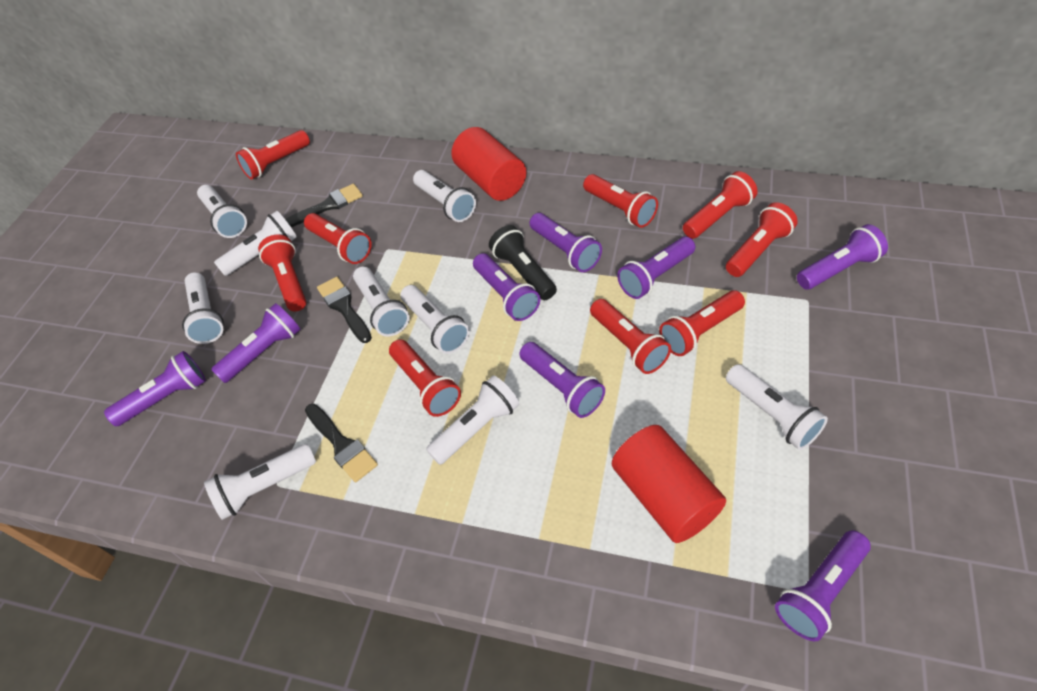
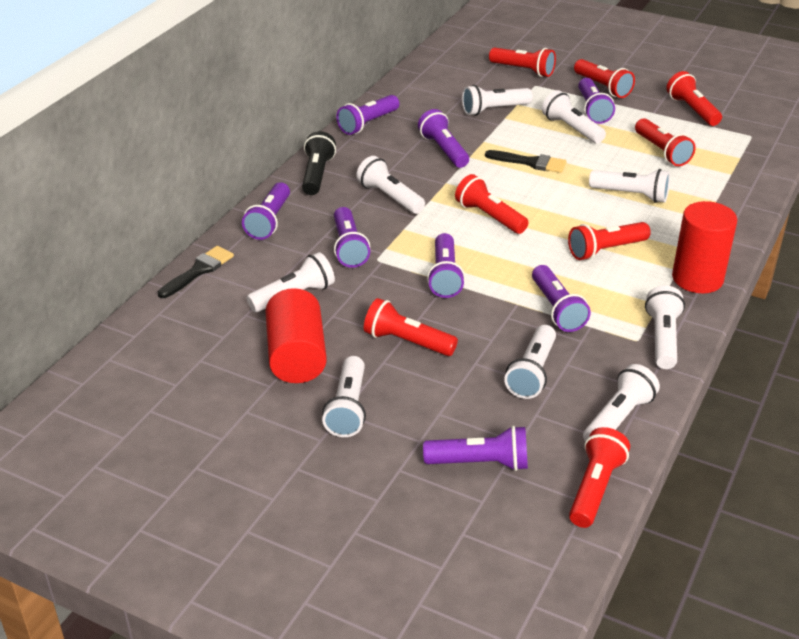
black brush: [285,184,363,227] [305,404,378,482] [317,277,372,343] = 3 -> [157,246,234,298] [485,150,567,173] = 2
red flashlight: [236,130,310,180] [258,235,306,312] [304,213,372,264] [389,339,461,417] [583,174,658,228] [590,299,671,374] [659,290,745,356] [683,171,758,239] [726,202,798,277] = 9 -> [364,298,458,356] [455,174,529,234] [489,47,556,77] [568,222,651,260] [569,427,630,528] [574,59,635,98] [635,118,696,166] [666,71,722,126] = 8

